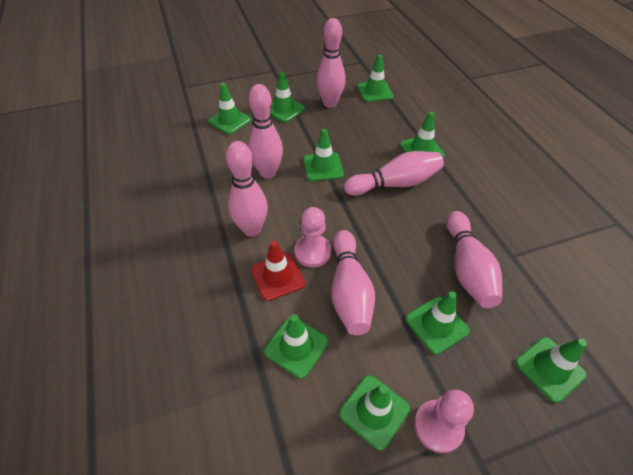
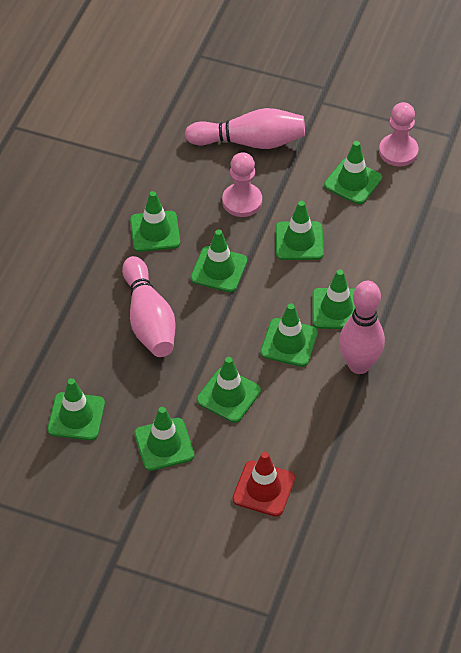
pink bowling pin: [226,141,268,237] [248,84,283,179] [316,18,345,108] [331,230,375,335] [344,151,444,196] [447,211,502,308] = 6 -> [122,256,176,357] [185,108,305,149] [339,281,385,374] = 3

